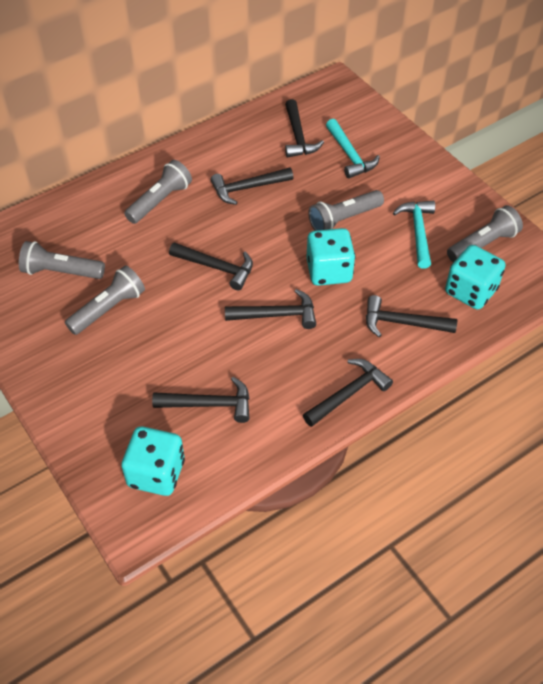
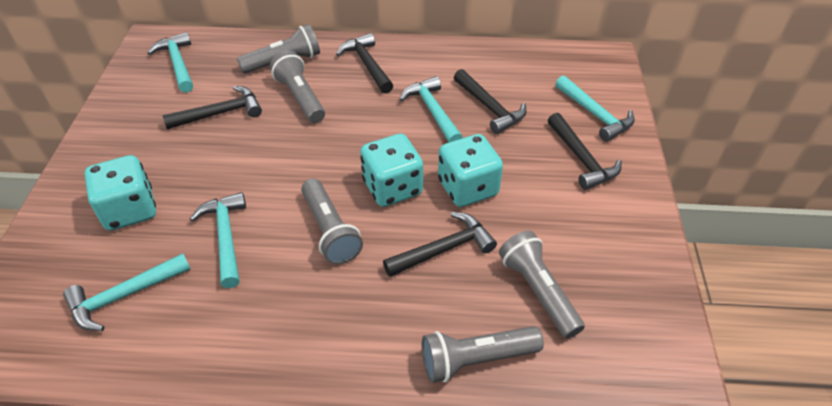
black hammer: [152,377,250,423] [169,242,253,291] [211,168,293,205] [225,289,316,329] [285,99,324,158] [303,359,393,427] [366,295,457,337] = 7 -> [162,86,262,129] [336,33,393,93] [383,212,497,277] [454,69,526,134] [548,113,622,190] = 5
turquoise hammer: [326,119,380,178] [393,201,435,269] = 2 -> [63,253,190,331] [147,32,193,93] [190,192,246,288] [399,76,463,142] [555,75,635,142] = 5

